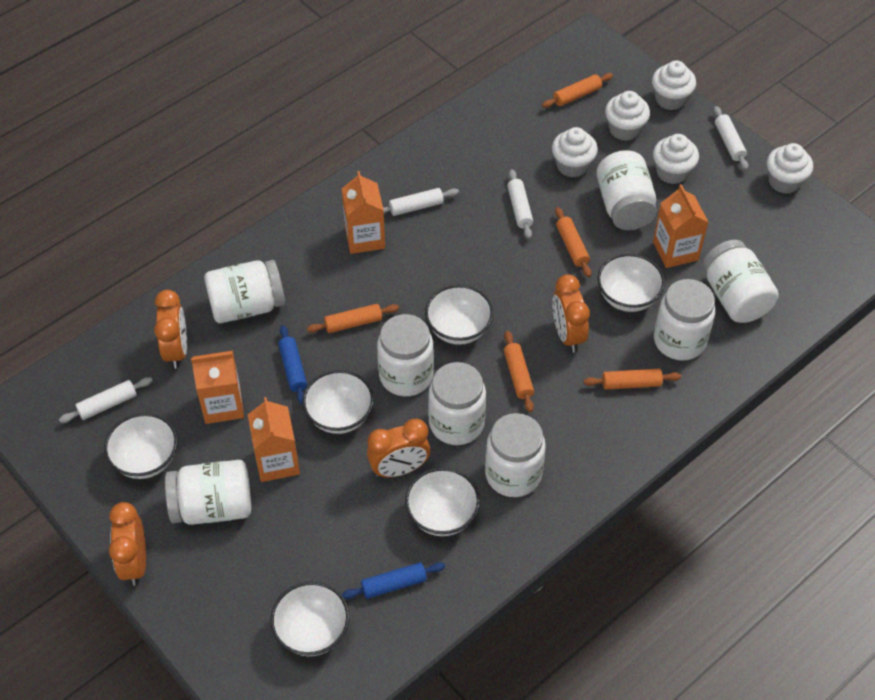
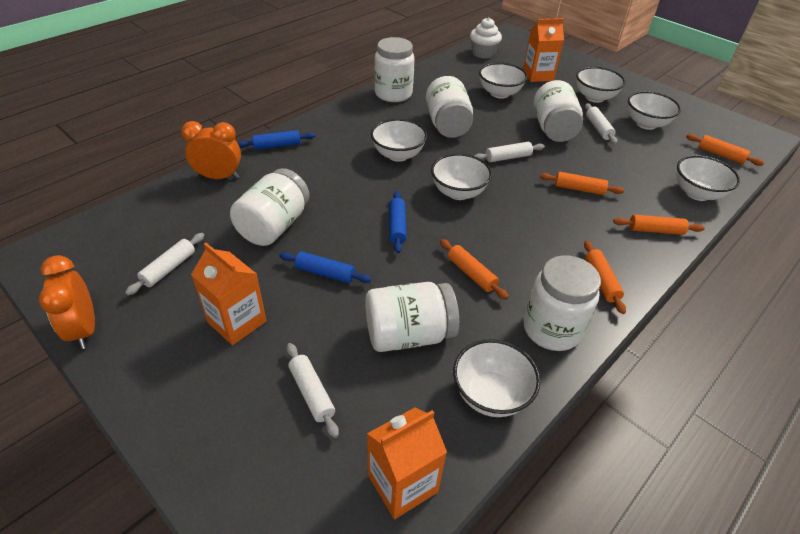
blue rolling pin: [278,325,307,405] [342,562,445,599] = 2 -> [238,130,315,150] [279,252,372,283] [389,191,406,253] = 3
orange carton: [191,351,244,424] [247,397,300,482] [342,171,385,254] [653,184,708,268] = 4 -> [191,243,267,345] [367,407,447,519] [523,18,564,82] = 3
orange clock: [109,502,146,586] [154,290,187,369] [367,419,430,477] [552,274,590,353] = 4 -> [39,255,95,349] [181,121,241,179] = 2
white bowl: [104,413,177,479] [271,582,349,656] [302,370,374,434] [405,468,480,536] [425,285,493,345] [598,254,665,312] = 6 -> [371,119,427,162] [431,153,492,200] [453,339,540,417] [479,63,527,99] [576,67,626,103] [628,91,681,130] [677,155,740,201] = 7
white cupcake: [552,127,598,178] [605,91,650,141] [652,60,696,110] [653,134,699,184] [767,143,813,194] = 5 -> [470,17,502,59] = 1
white jar: [165,460,251,525] [204,260,285,323] [377,314,434,396] [428,362,486,445] [485,413,546,497] [596,150,657,230] [654,279,715,361] [703,240,779,323] = 8 -> [230,168,309,246] [365,282,459,352] [374,37,415,102] [426,76,473,138] [523,255,601,351] [534,80,583,142] = 6

